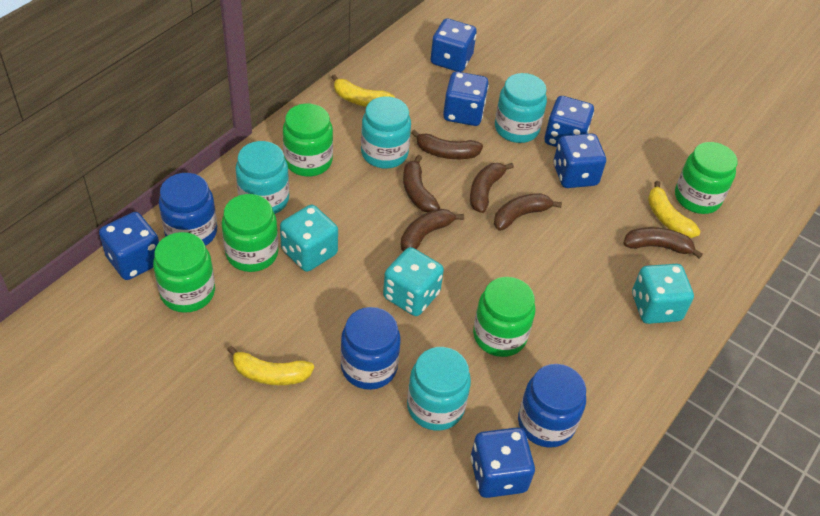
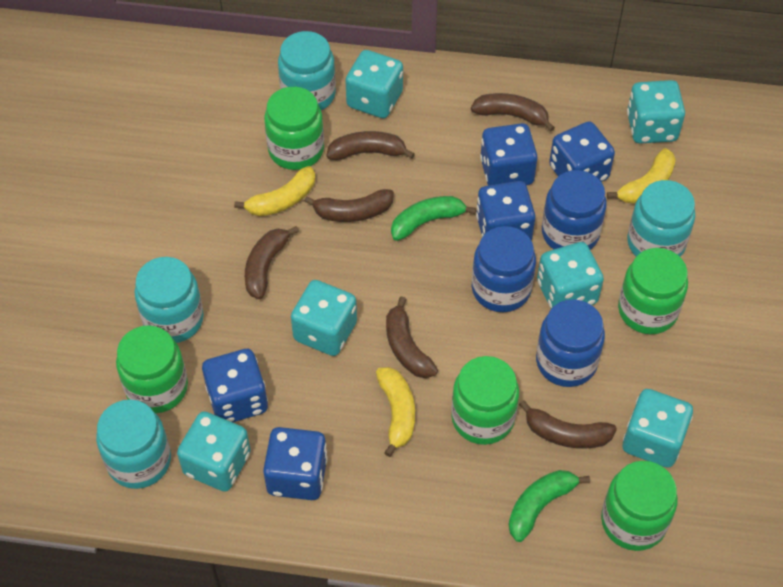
blue dice: [99,212,159,280] [430,18,477,72] [443,71,489,126] [471,427,535,498] [544,96,594,147] [554,133,606,188] = 6 -> [202,349,268,422] [263,427,328,500] [476,181,535,240] [480,123,538,186] [549,121,615,182] = 5
green banana: none = 0 -> [391,196,476,241] [508,470,590,542] = 2
turquoise dice: [280,205,338,272] [383,247,444,316] [632,264,694,324] = 3 -> [177,411,251,492] [291,280,357,356] [345,50,403,118] [537,242,604,309] [623,389,693,468] [627,80,685,144] = 6

